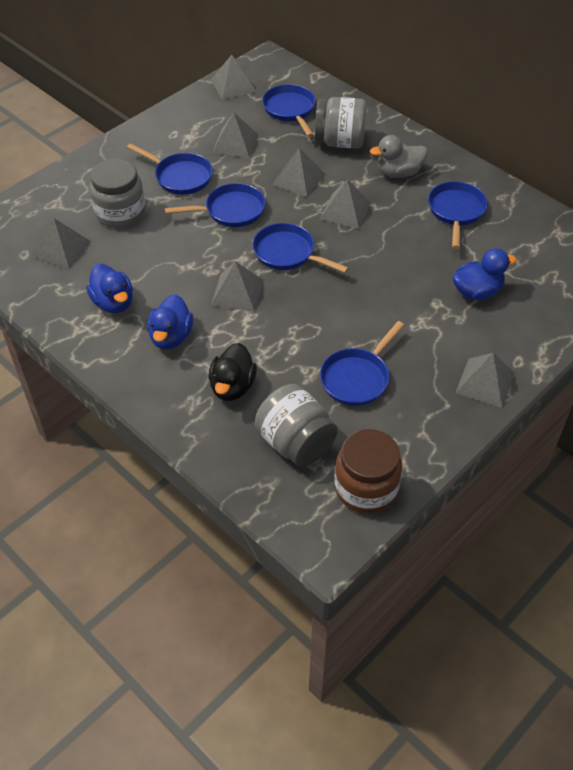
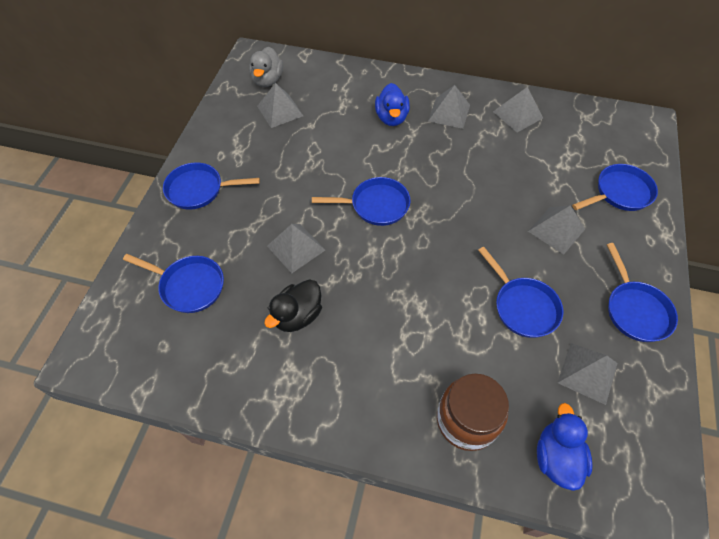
blue duck: [86,264,133,313] [147,294,193,349] [452,248,517,300] = 3 -> [375,83,410,126] [537,403,593,491] = 2
grey jar: [90,159,145,228] [255,384,338,467] [315,97,366,148] = 3 -> none = 0
grey pyramid: [33,218,91,269] [211,55,256,100] [211,261,263,312] [212,112,258,158] [272,148,325,197] [320,179,371,229] [456,353,514,408] = 7 -> [257,83,303,128] [267,224,325,273] [428,85,470,129] [493,87,543,132] [528,205,585,254] [557,343,618,405] = 6

